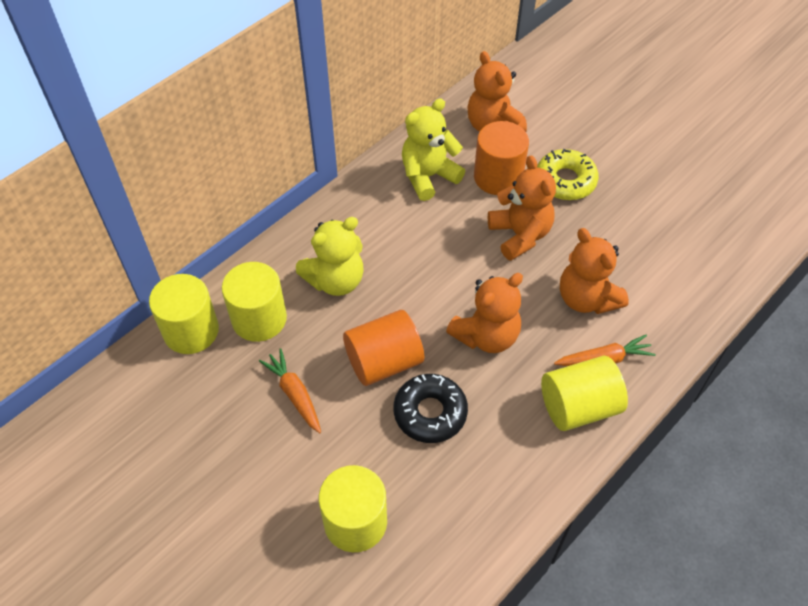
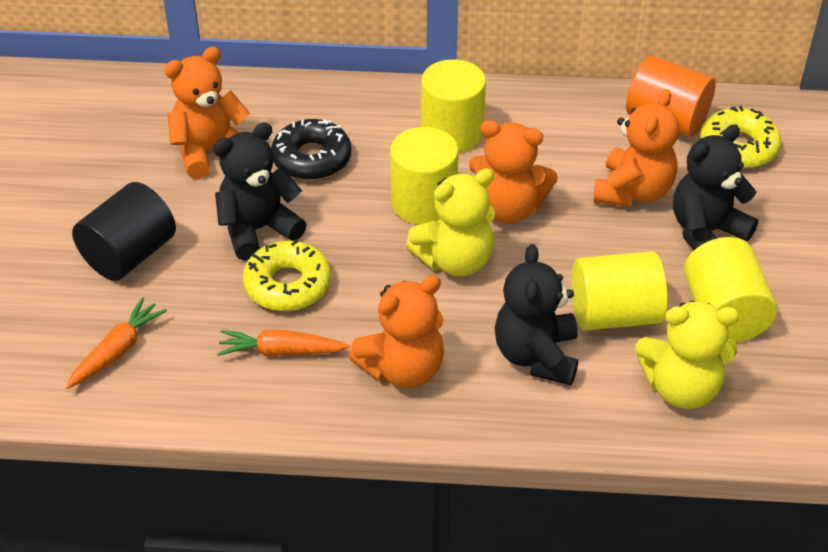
black cylinder: none = 0 -> [72,182,176,281] = 1
black teddy bear: none = 0 -> [213,122,307,261] [495,244,578,385] [673,124,758,250] = 3
orange cylinder: [343,310,424,386] [474,121,529,195] = 2 -> [626,56,716,137] = 1
yellow donut: [537,149,599,200] = 1 -> [243,240,331,311] [700,106,781,168] = 2

